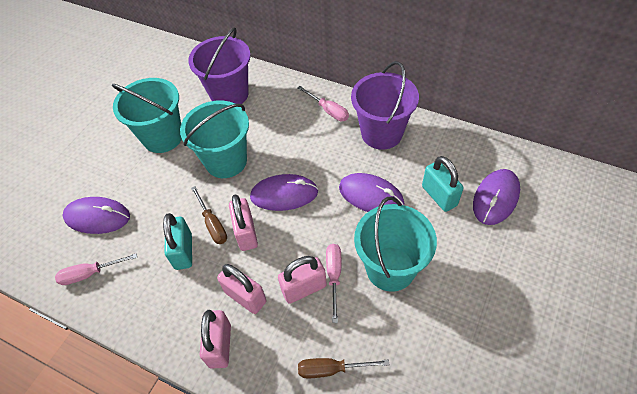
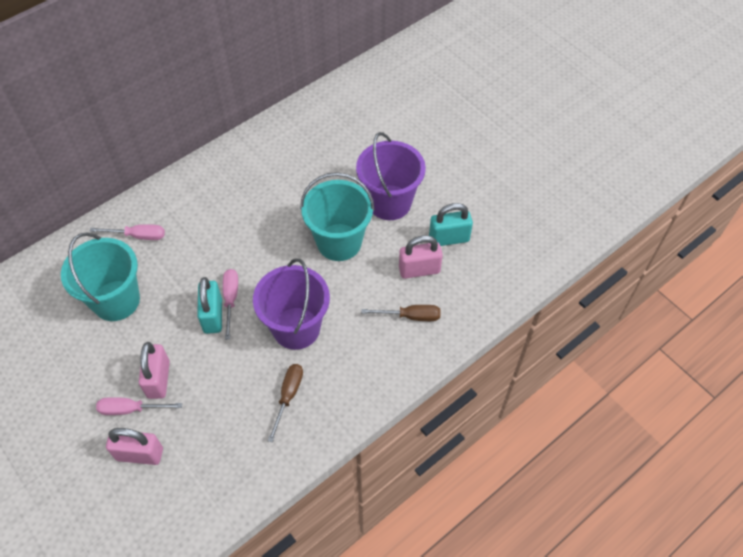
pink padlock: [200,310,231,369] [217,264,266,314] [229,194,258,251] [278,256,327,304] = 4 -> [106,428,163,465] [139,342,170,399] [399,235,443,279] = 3
purple mouse: [62,197,130,234] [250,174,318,211] [339,173,404,212] [473,169,520,225] = 4 -> none = 0
turquoise bucket: [112,78,182,153] [180,100,249,178] [354,197,437,292] = 3 -> [61,232,140,321] [300,172,375,261] = 2

